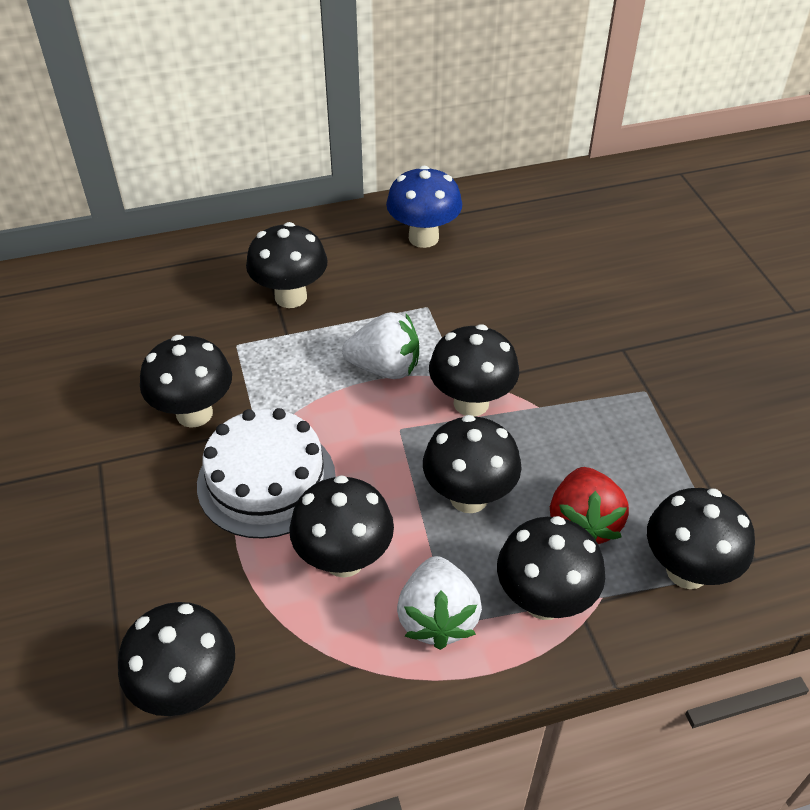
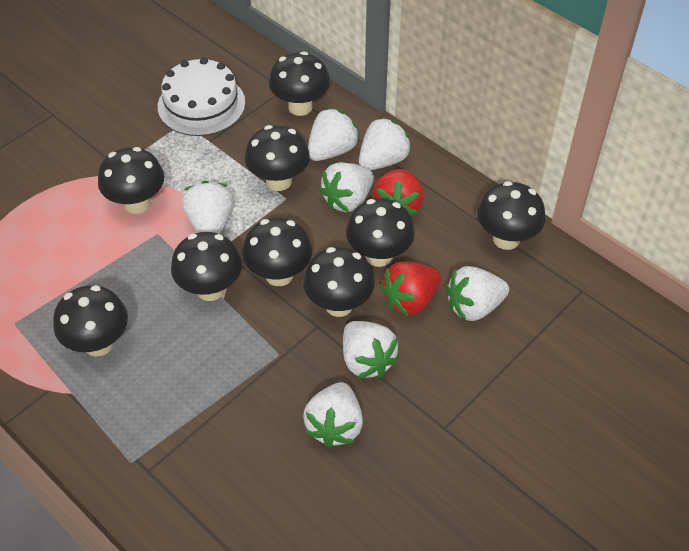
black mushroom: [118,602,235,716] [140,335,232,428] [246,222,328,308] [289,475,394,578] [423,415,522,513] [429,324,519,416] [497,516,605,620] [647,488,755,589] = 8 -> [53,285,128,356] [98,147,164,214] [171,232,242,301] [242,218,312,286] [245,125,310,191] [269,51,330,116] [303,247,375,317] [346,199,415,267] [477,181,546,250] = 9
blue mushroom: [386,166,462,248] = 1 -> none = 0
red strawberry: [550,467,629,544] = 1 -> [373,169,424,216] [380,261,441,316] = 2
white strawberry: [342,312,419,379] [397,556,482,650] = 2 -> [182,181,234,234] [303,382,363,448] [308,107,360,161] [319,162,374,212] [343,321,400,378] [359,117,412,170] [446,266,509,321] = 7

